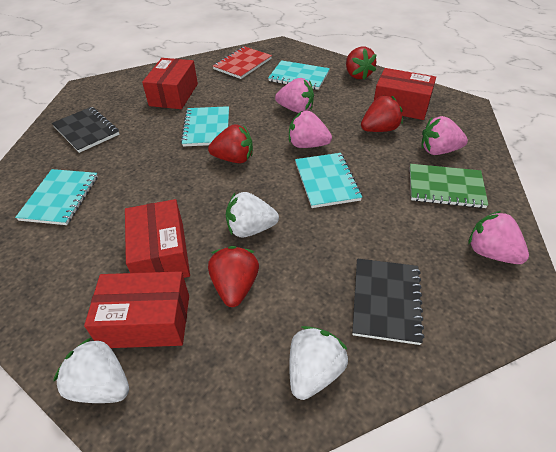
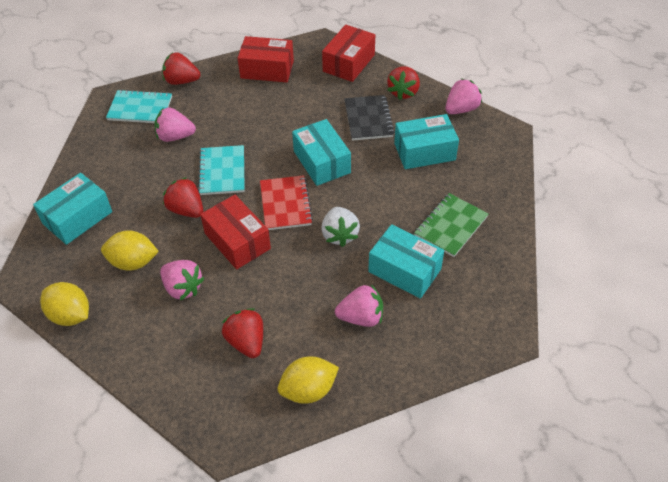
black notebook: [52,107,119,153] [352,258,424,345] = 2 -> [344,95,394,141] = 1
red box: [84,271,189,348] [125,199,190,278] [142,58,198,109] [374,68,436,120] = 4 -> [200,195,271,270] [238,36,294,82] [322,25,375,82] = 3
turquoise box: none = 0 -> [33,173,112,245] [292,119,351,186] [368,224,444,299] [394,114,459,169] = 4
turquoise notebook: [15,169,98,225] [181,106,229,146] [268,60,330,90] [295,153,362,208] = 4 -> [106,90,172,123] [198,145,245,195] = 2
white strawberry: [53,337,129,403] [226,192,279,237] [289,326,348,400] = 3 -> [321,207,360,247] = 1
yellow lemon: none = 0 -> [40,282,89,326] [101,230,159,271] [278,356,339,404] = 3

